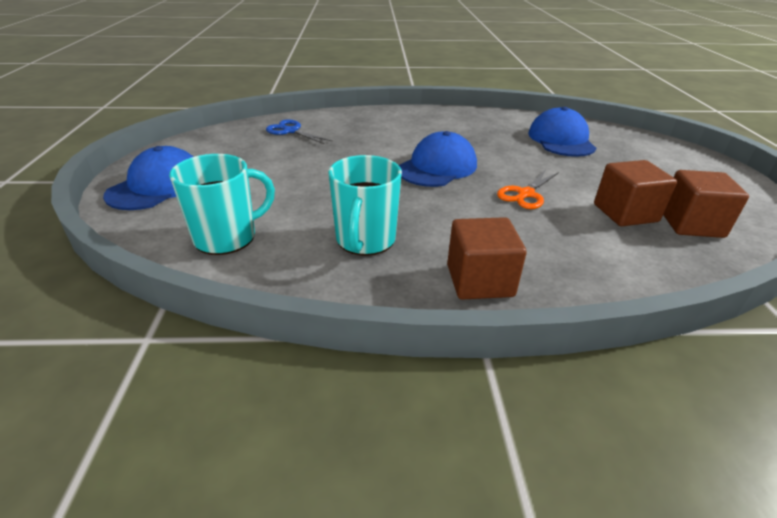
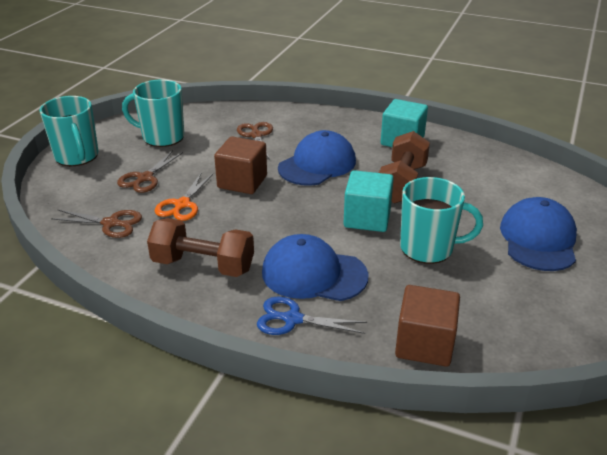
brown cube: [447,217,527,300] [594,160,677,226] [663,170,749,238] = 3 -> [214,136,267,194] [395,285,460,367] = 2
brown dumbbell: none = 0 -> [147,218,254,277] [379,131,430,204] = 2
brown scissors: none = 0 -> [51,209,142,238] [117,150,183,193] [237,122,273,160] = 3
turquoise cube: none = 0 -> [343,170,394,232] [381,99,428,147] = 2
turquoise mug: [169,154,275,255] [328,155,402,256] = 2 -> [39,96,98,166] [122,79,184,147] [400,177,483,264] = 3

